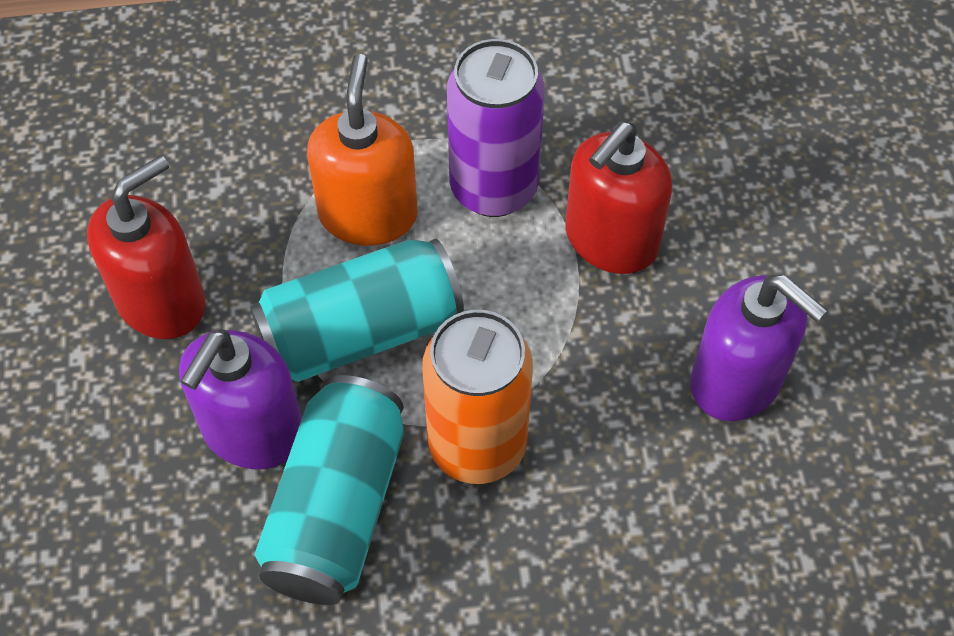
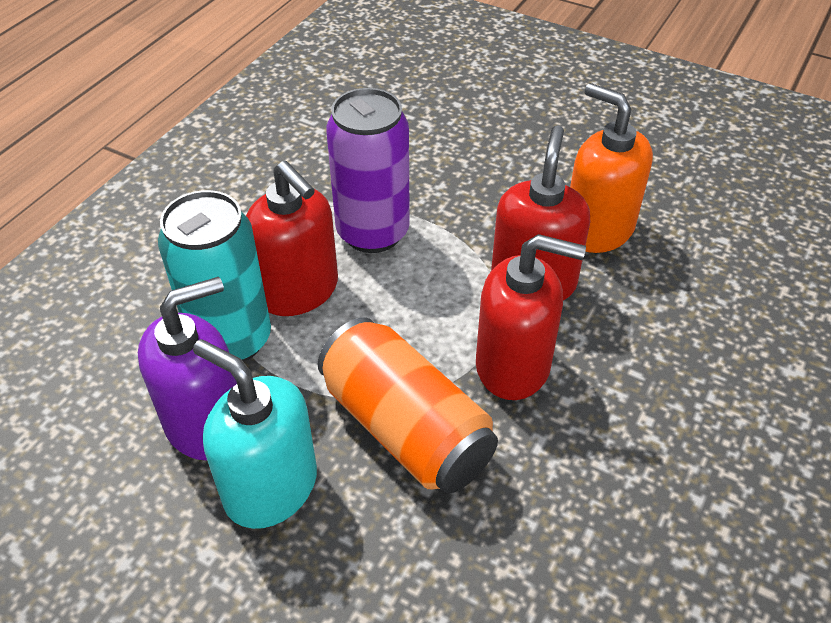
purple soap dispenser: [179,329,302,469] [691,275,827,421] = 2 -> [138,277,237,460] = 1
red soap dispenser: [87,155,206,339] [565,122,672,274] = 2 -> [246,161,338,316] [476,234,586,400] [491,125,590,301] = 3
turquoise can: [250,238,464,382] [255,375,404,605] = 2 -> [158,190,271,362] = 1
turquoise soap dispenser: none = 0 -> [193,339,317,529] = 1

